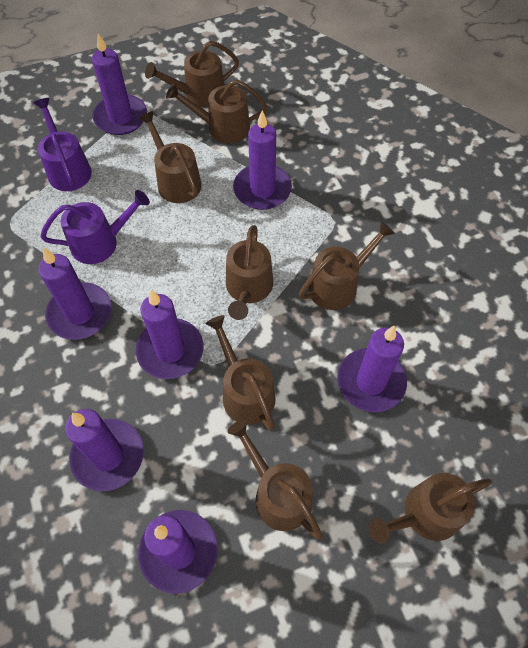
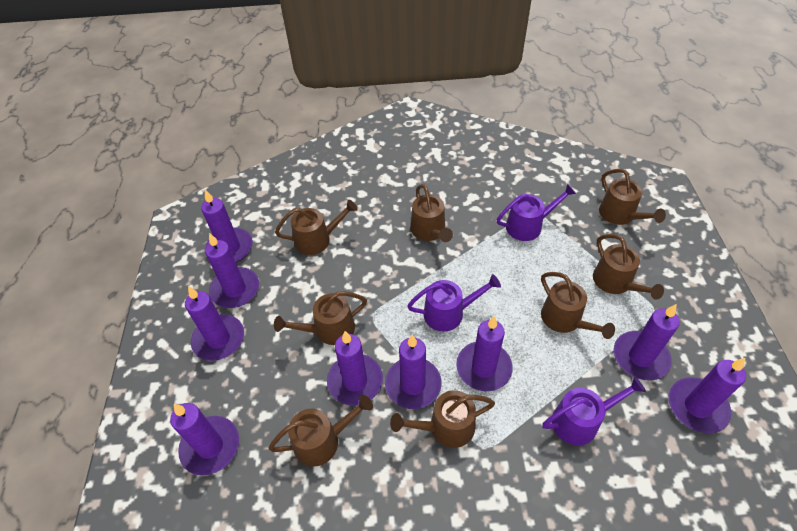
purple candle: [38,247,111,340] [65,409,144,491] [92,33,147,135] [136,290,203,379] [138,510,218,594] [233,110,292,210] [337,326,407,412] = 7 -> [170,403,239,475] [185,286,244,361] [201,190,253,262] [205,233,259,308] [327,331,383,405] [385,335,442,409] [456,316,513,391] [614,304,680,381] [669,358,746,433] = 9
purple watering can: [33,98,92,191] [40,190,150,264] = 2 -> [407,274,501,332] [496,184,576,241] [542,376,646,445] = 3

